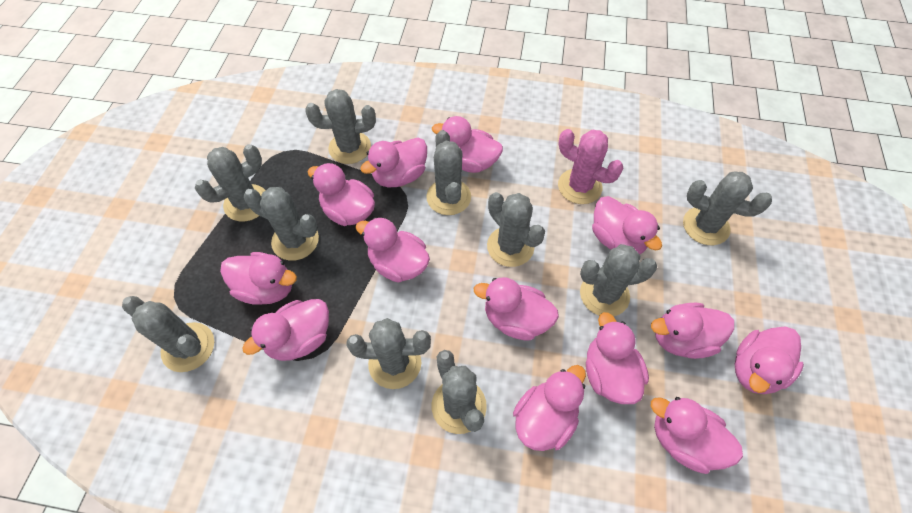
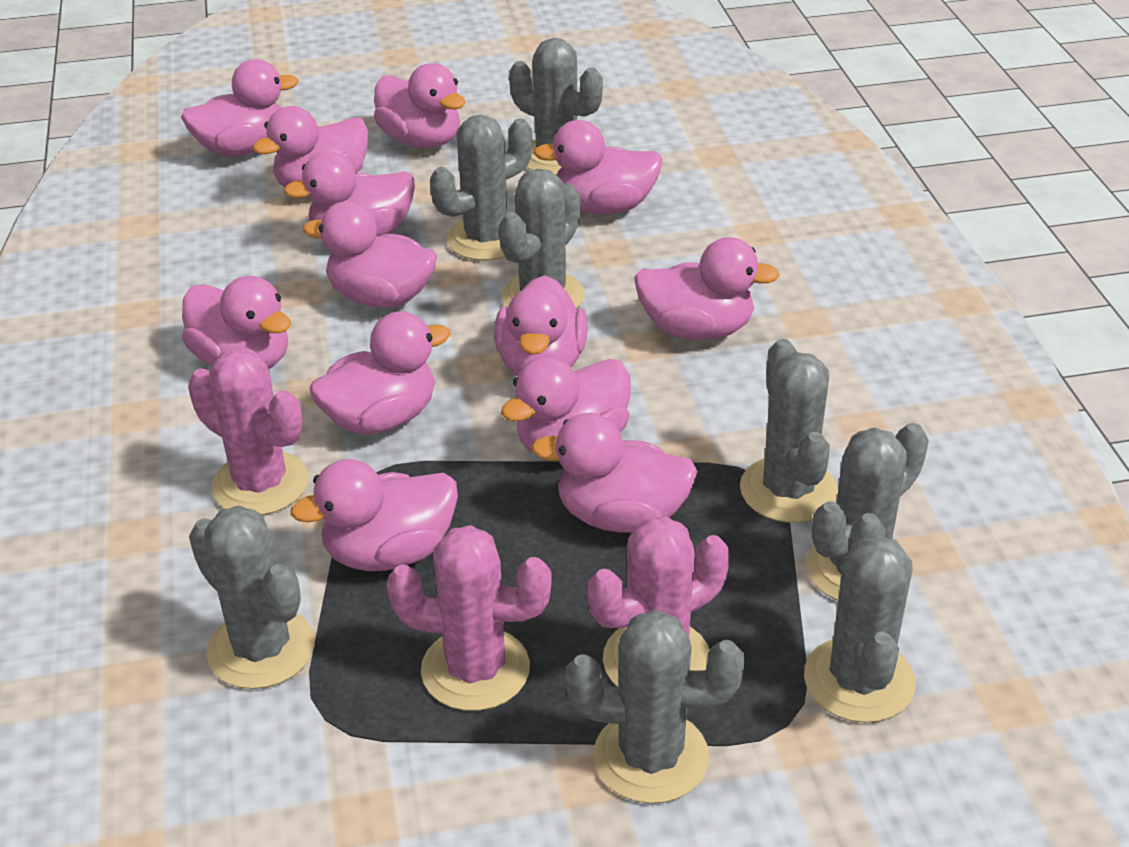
grey cactus: [122,296,214,372] [195,144,266,221] [244,187,319,261] [305,89,376,164] [346,318,431,389] [426,130,471,215] [432,350,487,434] [487,192,545,267] [580,244,657,316] [683,172,772,245] = 10 -> [189,505,315,689] [430,115,532,261] [499,169,585,309] [509,38,603,175] [565,610,744,804] [740,339,838,523] [804,513,916,723] [806,423,929,601] = 8
pink cactus: [558,129,623,204] = 1 -> [188,347,308,515] [387,525,552,711] [588,516,729,687] = 3

